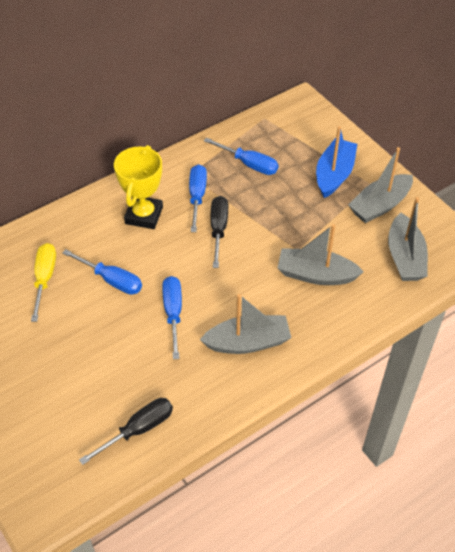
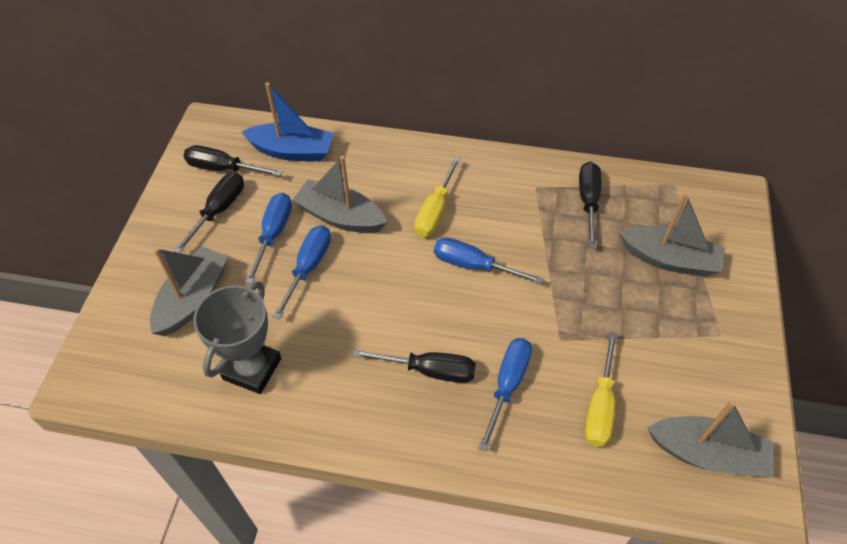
black screwdriver: [79,398,173,465] [211,196,228,268] = 2 -> [173,172,244,253] [183,145,283,176] [352,349,476,383] [579,162,601,248] = 4
grey trophy: none = 0 -> [193,281,281,394] = 1
yellow screwdriver: [31,243,56,322] = 1 -> [414,157,461,237] [585,332,618,447] = 2
yellow trophy: [114,145,163,229] = 1 -> none = 0

